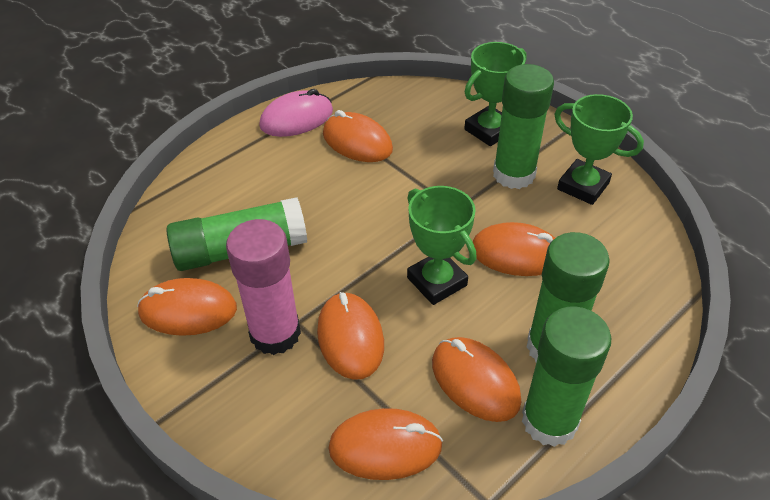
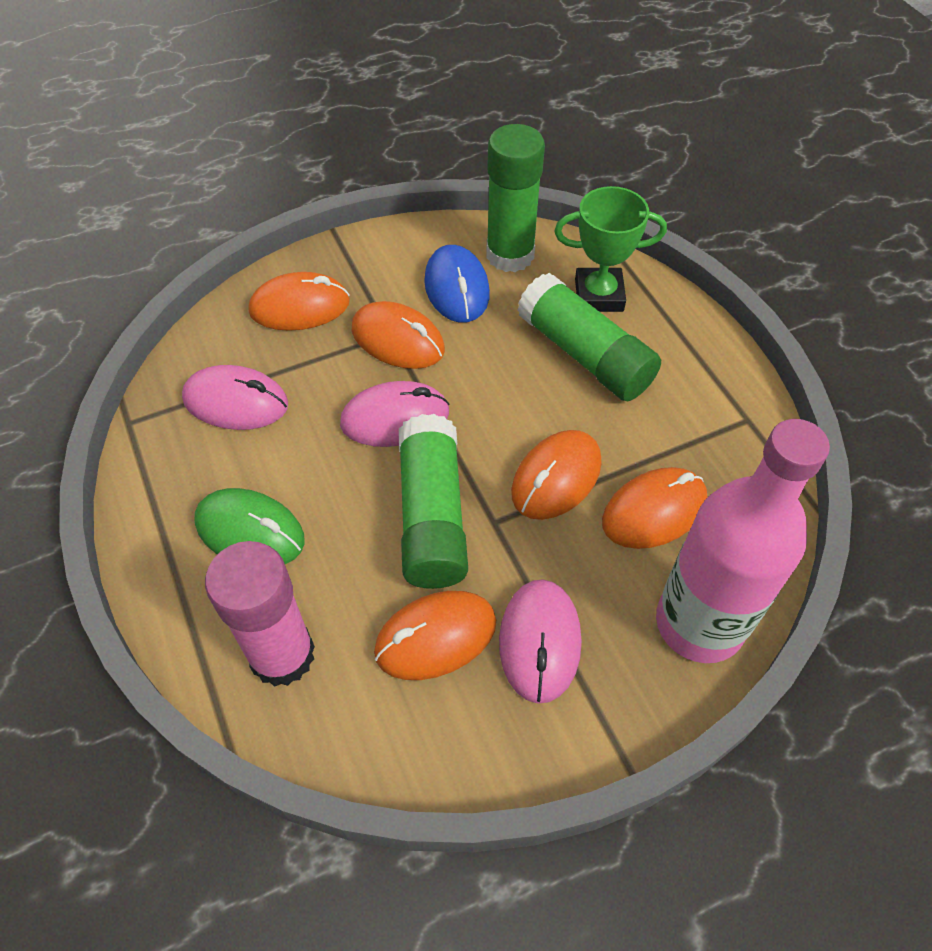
blue mouse: none = 0 -> [424,245,490,323] = 1
green glue stick: [166,197,307,271] [493,64,554,189] [522,307,611,447] [526,232,610,363] = 4 -> [399,414,468,589] [486,124,545,272] [517,273,661,401] = 3
green mouse: none = 0 -> [195,488,305,564] = 1
green trophy: [407,186,477,305] [464,42,526,146] [554,94,644,205] = 3 -> [554,186,667,312] = 1
orange mouse: [137,278,237,336] [317,292,384,380] [323,110,393,162] [328,408,443,480] [432,337,521,422] [473,222,555,276] = 6 -> [249,272,350,331] [352,301,445,369] [374,591,496,680] [511,430,602,520] [602,467,708,549] = 5
pink bottle: none = 0 -> [656,419,830,663] = 1
pink mouse: [259,89,333,137] = 1 -> [182,365,288,430] [340,381,450,447] [499,579,582,704] = 3

